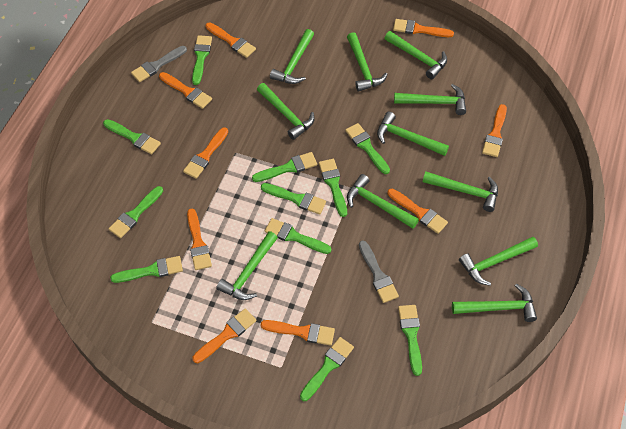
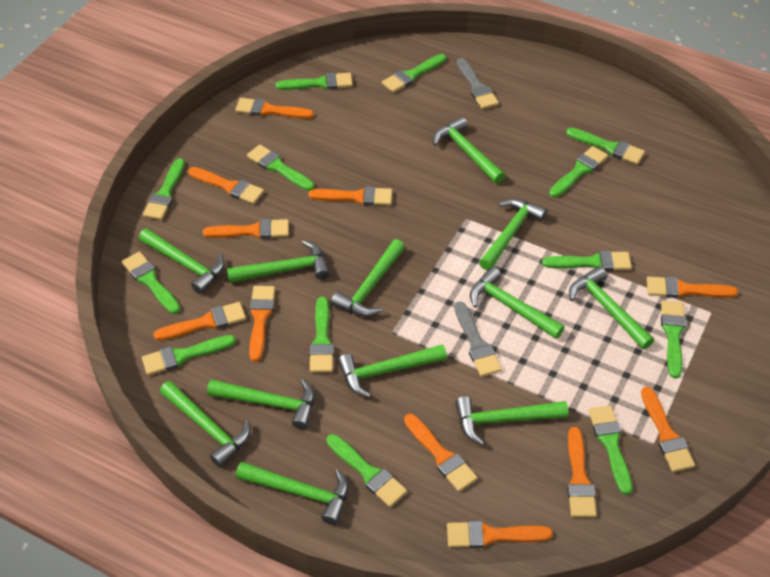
green brush: [103,119,161,154] [109,186,163,238] [110,256,183,283] [192,35,212,85] [252,152,317,182] [261,183,326,214] [265,218,331,254] [300,337,354,401] [319,159,347,217] [345,123,390,174] [398,305,422,376] = 11 -> [122,252,180,314] [142,335,236,375] [143,158,185,220] [247,145,314,191] [276,72,353,90] [309,297,334,373] [326,434,407,507] [382,54,446,93] [542,251,632,271] [549,146,608,198] [566,128,645,164] [588,405,633,495] [661,301,686,379] = 13
green hammer: [216,231,278,300] [257,83,314,140] [270,29,314,84] [347,32,388,92] [347,174,419,229] [377,112,449,156] [385,31,447,79] [394,84,466,115] [423,172,498,212] [452,284,537,322] [459,237,538,286] = 11 -> [139,228,225,294] [160,381,251,467] [207,379,315,429] [227,240,330,283] [236,462,349,525] [331,239,405,316] [338,344,447,398] [433,116,505,184] [455,396,569,446] [470,267,565,339] [479,198,547,270] [569,266,654,349] = 12
orange brush: [159,72,212,109] [183,127,228,179] [187,209,212,270] [193,308,257,363] [206,22,256,58] [261,320,335,346] [388,189,448,234] [393,19,454,37] [482,104,507,157] = 9 -> [153,302,246,341] [188,167,264,204] [203,219,289,239] [235,98,314,119] [249,286,275,362] [308,186,392,206] [404,414,478,492] [447,521,553,548] [567,427,597,517] [641,387,695,472] [647,276,738,298] = 11

